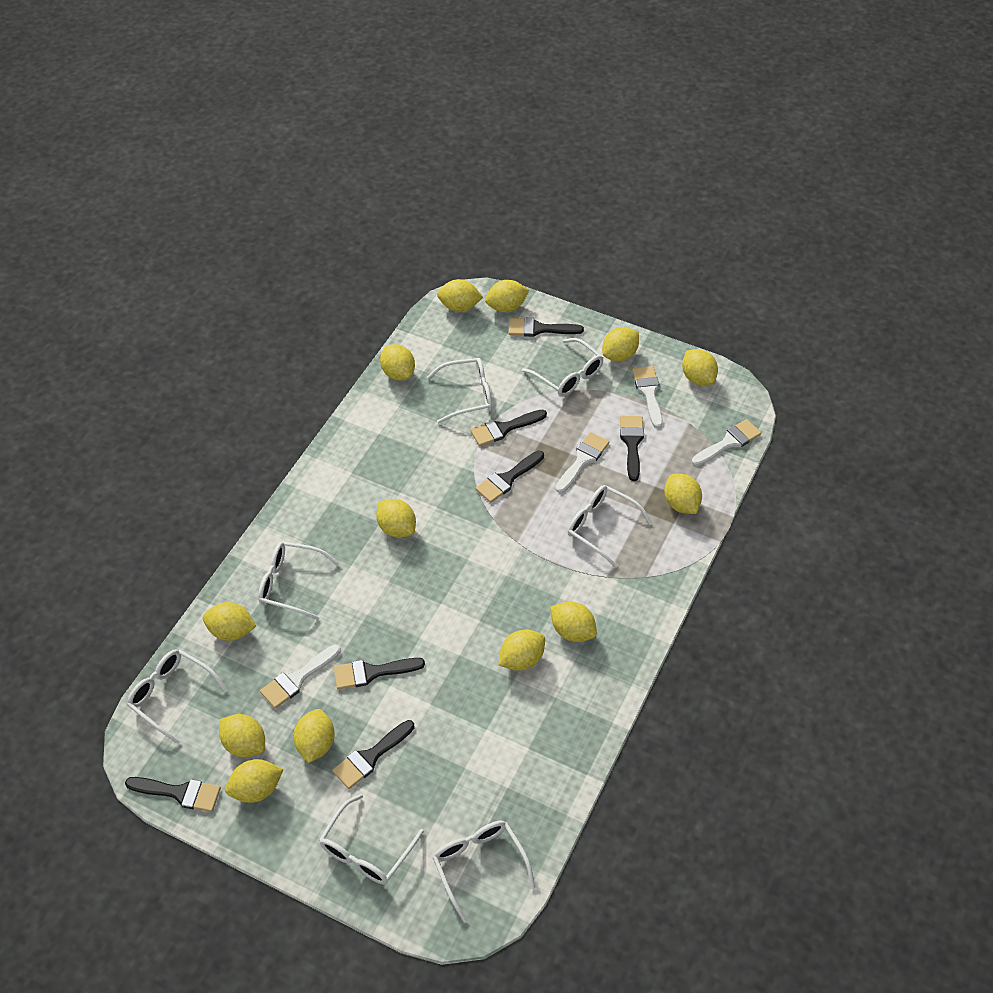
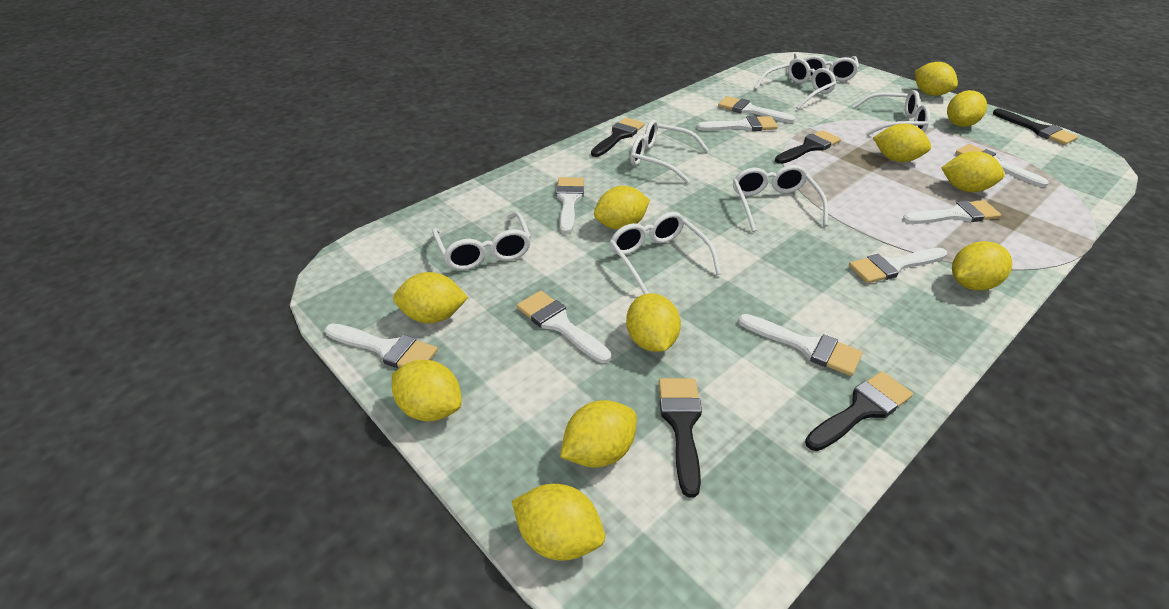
black brush: [125,777,221,812] [332,720,414,789] [334,658,425,690] [470,409,547,446] [475,450,544,503] [509,317,584,337] [620,416,644,481] = 7 -> [591,117,645,157] [659,378,702,497] [775,130,841,164] [805,371,913,451] [993,108,1078,145] = 5
white brush: [260,644,341,709] [556,432,609,493] [632,366,663,428] [692,419,761,466] = 4 -> [325,323,438,368] [517,291,611,363] [556,177,584,234] [697,116,778,131] [718,96,795,123] [738,314,863,376] [849,248,947,283] [903,200,1001,224] [955,144,1049,187] = 9
yellow lemon: [203,602,256,641] [219,714,265,757] [225,759,284,803] [293,709,335,763] [376,499,416,538] [380,344,415,381] [437,279,483,312] [485,280,529,312] [498,630,545,671] [550,601,597,642] [602,327,639,361] [664,473,702,514] [682,349,718,386] = 13 -> [392,360,462,421] [393,272,468,323] [512,484,605,561] [560,400,637,468] [594,186,650,230] [626,293,681,352] [873,124,931,162] [915,62,958,96] [941,151,1005,192] [947,90,987,127] [952,241,1012,291] = 11

